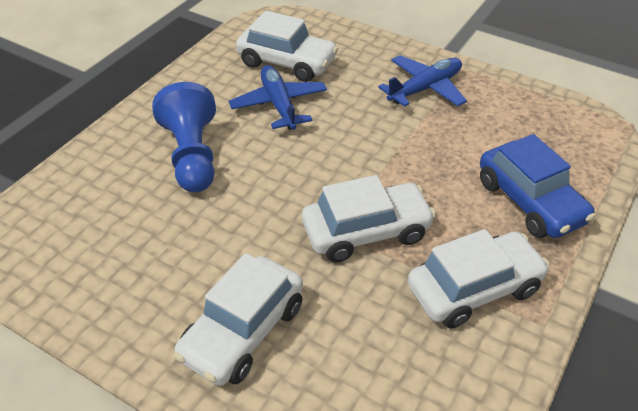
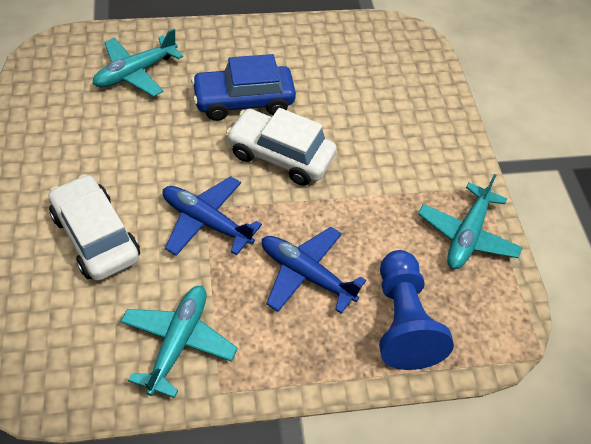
turquoise plane: none = 0 -> [92,29,183,97] [120,286,238,398] [418,174,523,269] = 3
white car: [173,253,303,386] [236,10,338,82] [302,175,436,262] [408,229,550,328] = 4 -> [48,174,140,281] [226,108,337,186] = 2

